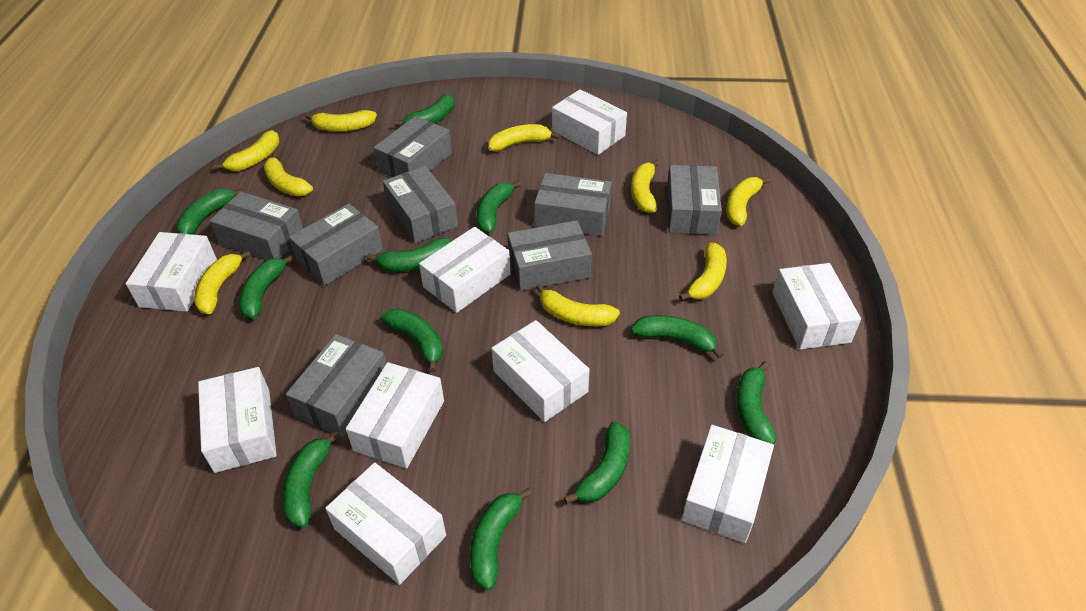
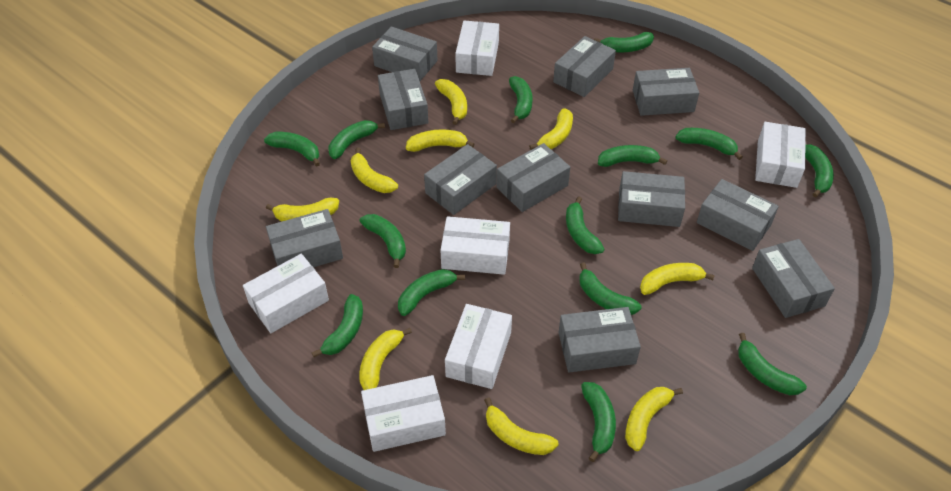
green banana: [176,188,243,235] [239,254,295,319] [282,432,340,528] [367,238,451,272] [381,309,443,372] [395,94,455,126] [470,488,532,590] [477,181,521,233] [564,421,630,504] [631,315,724,359] [736,361,776,444] = 11 -> [264,132,320,167] [312,294,363,357] [328,120,385,159] [359,214,406,268] [398,269,465,316] [509,76,533,123] [566,196,605,254] [579,263,641,315] [581,382,616,462] [594,32,654,52] [598,145,667,167] [676,128,743,160] [738,333,807,395] [805,144,834,198] = 14
grey box: [209,192,303,260] [286,334,386,437] [289,204,383,286] [373,116,452,177] [383,166,458,243] [507,220,592,291] [534,173,612,236] [667,165,722,235] = 8 -> [266,209,343,267] [372,26,438,81] [378,69,428,130] [424,144,497,215] [497,143,570,212] [553,36,616,97] [558,307,641,372] [618,171,685,227] [633,68,699,116] [697,179,779,251] [752,239,835,318] = 11
white box: [126,232,217,312] [198,367,277,473] [325,463,446,585] [346,362,444,469] [419,227,511,313] [491,320,589,422] [552,89,627,155] [682,425,774,543] [773,263,861,350] = 9 -> [243,254,329,333] [361,375,446,452] [440,216,510,275] [445,304,512,389] [455,21,499,76] [755,122,806,188] = 6

